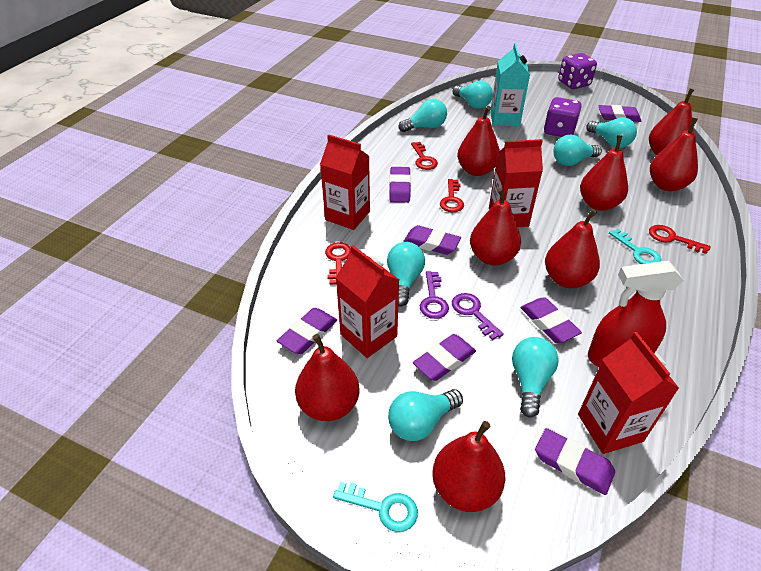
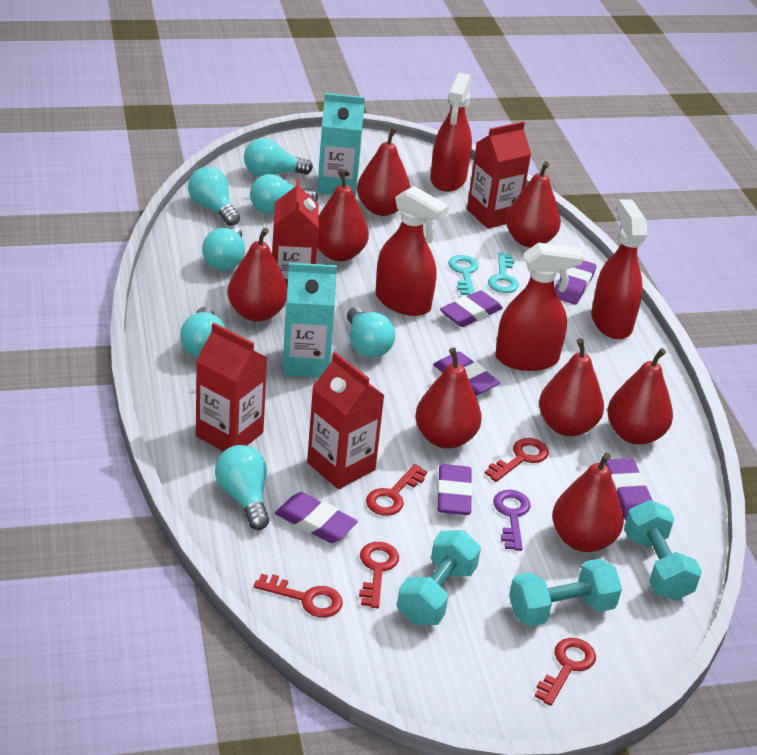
purple dice: [544,97,582,137] [558,53,597,89] = 2 -> none = 0
purple eraser: [277,308,337,354] [389,167,411,203] [403,225,461,255] [413,334,476,381] [520,297,582,343] [535,428,615,495] [598,105,641,122] = 7 -> [275,492,358,543] [433,352,500,396] [437,464,473,515] [440,290,503,327] [555,260,596,305] [605,458,653,520] = 6
purple key: [420,271,449,319] [452,293,504,340] = 2 -> [493,490,531,551] = 1
red key: [325,242,351,285] [411,142,438,170] [440,179,464,212] [649,225,711,254] = 4 -> [254,574,343,618] [359,542,399,608] [366,464,427,516] [485,438,549,482] [535,638,596,706] = 5
red spray bottle: [588,261,683,367] = 1 -> [375,186,449,316] [430,73,472,192] [495,243,583,371] [591,200,647,339] = 4
turquoise carton: [490,43,530,126] = 1 -> [283,263,337,378] [317,93,365,197] = 2
turquoise dumbbell: none = 0 -> [397,530,481,625] [509,559,622,627] [624,500,702,601] = 3

